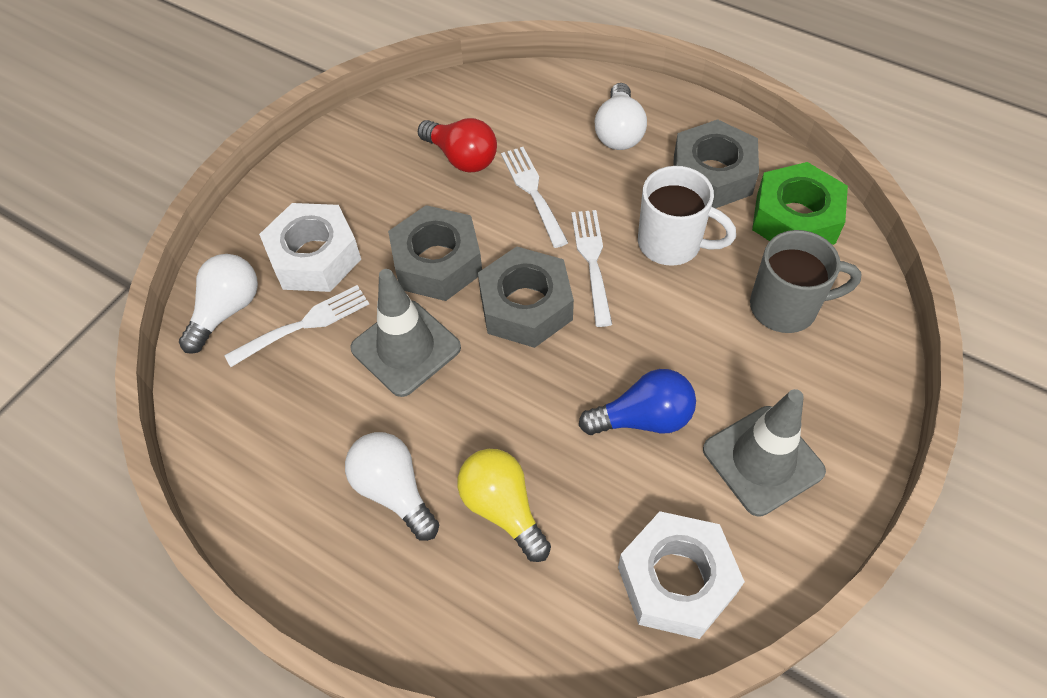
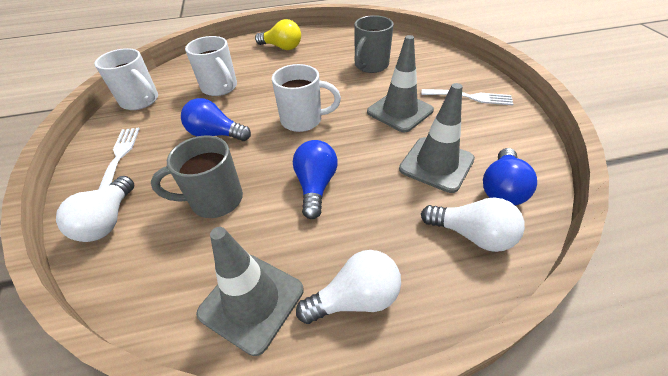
blue light bulb: [579,369,696,435] = 1 -> [181,98,251,141] [293,140,337,219] [483,148,537,205] = 3
green nut: [752,162,848,245] = 1 -> none = 0
grey mug: [750,230,862,333] = 1 -> [151,135,243,218] [354,15,394,73] = 2
grey nut: [388,205,482,301] [478,247,574,348] [673,119,759,208] = 3 -> none = 0
grey traffic cone: [350,269,461,397] [703,389,826,517] = 2 -> [196,227,304,356] [367,35,434,132] [399,83,475,193] = 3
red light bulb: [418,118,497,173] = 1 -> none = 0
white fork: [224,285,369,367] [501,147,568,248] [571,210,612,327] = 3 -> [98,128,140,190] [421,89,513,105] = 2
white mug: [638,166,736,266] = 1 -> [94,48,158,110] [185,36,237,96] [272,64,341,132] = 3
white nut: [259,203,361,292] [618,511,745,639] = 2 -> none = 0

